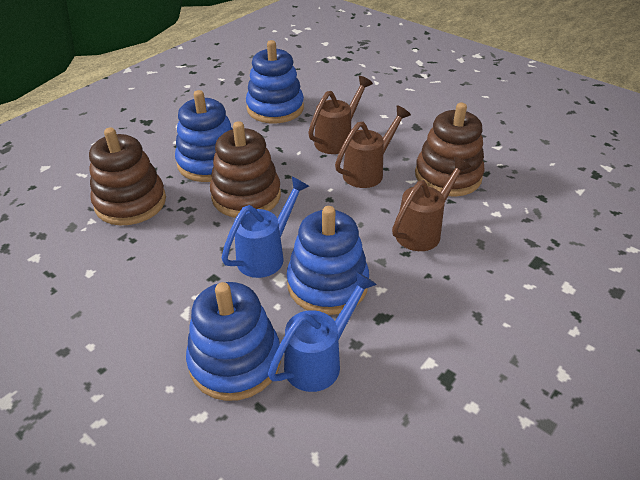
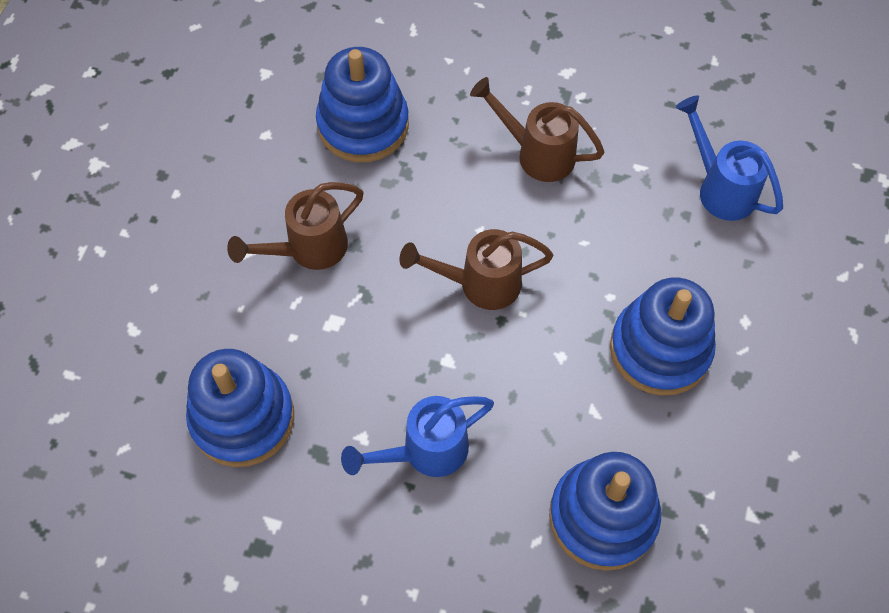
brown stacking toy: [89,127,166,225] [210,121,281,218] [415,103,485,197] = 3 -> none = 0

